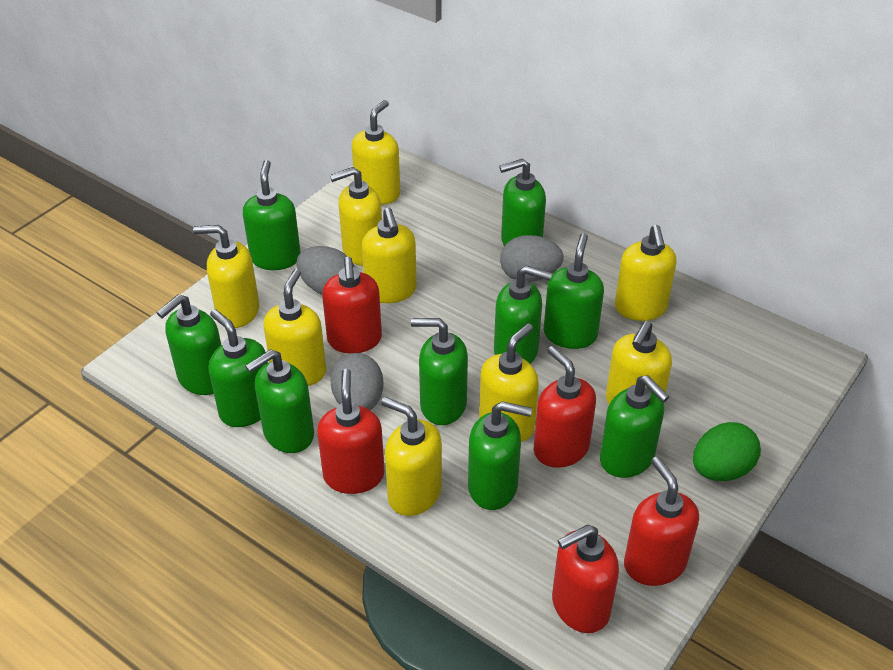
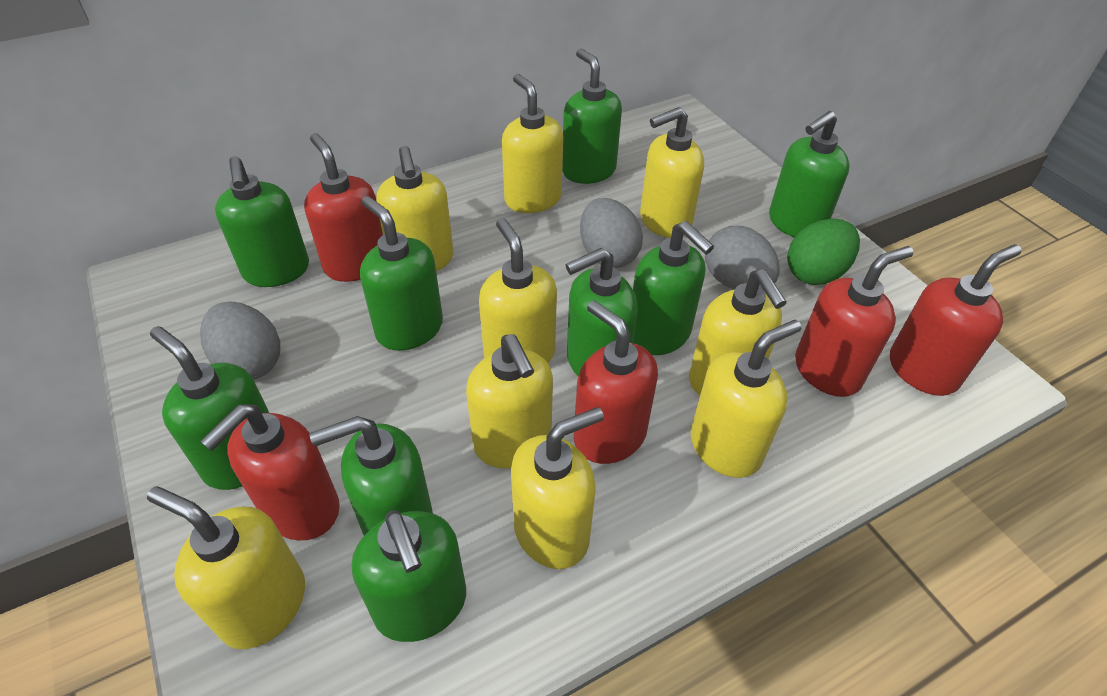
green soap dispenser: [156,294,221,395] [208,309,268,427] [243,160,301,270] [245,349,314,453] [411,318,468,425] [468,401,532,510] [494,266,552,364] [499,158,546,246] [544,233,604,349] [600,375,670,478] = 10 -> [150,326,269,490] [215,156,309,287] [310,416,433,535] [352,510,466,642] [360,196,443,350] [562,49,622,184] [566,248,638,376] [633,221,714,355] [769,111,849,237] = 9

